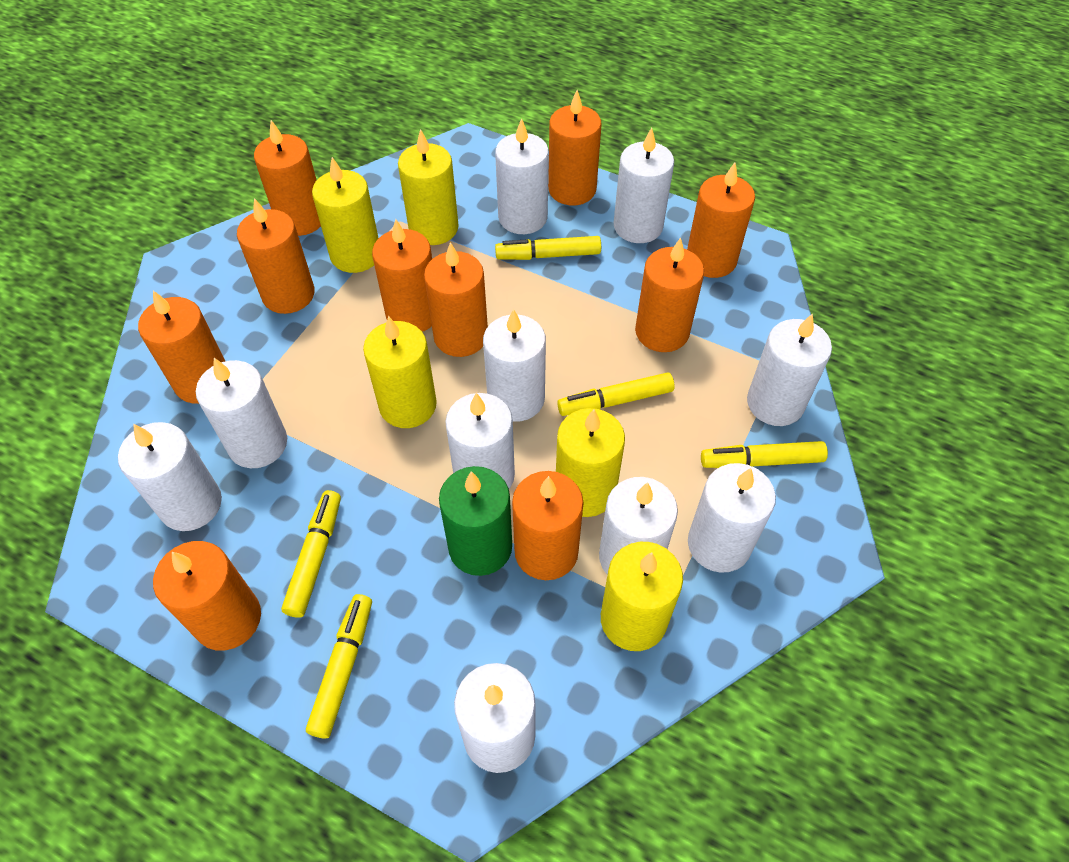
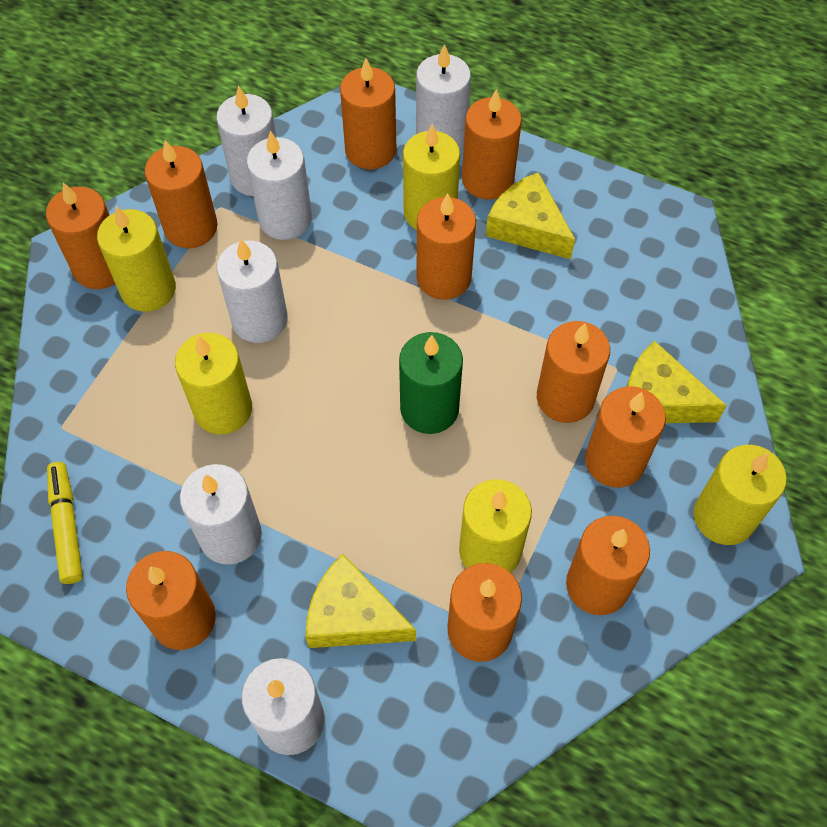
white candle: [118,422,222,531] [196,358,287,468] [445,393,515,489] [454,663,536,773] [483,309,546,422] [495,118,549,234] [599,477,678,575] [614,127,674,243] [688,463,776,573] [747,313,832,426] = 10 -> [180,464,262,565] [216,85,276,196] [217,239,288,343] [241,658,325,755] [247,131,312,240] [416,44,471,149] = 6
yellow cheese: none = 0 -> [305,554,416,648] [486,172,575,259] [626,341,727,423] = 3
yellow marker: [281,490,341,618] [306,594,372,739] [495,236,601,260] [557,372,675,416] [701,441,828,468] = 5 -> [47,462,83,584] = 1

